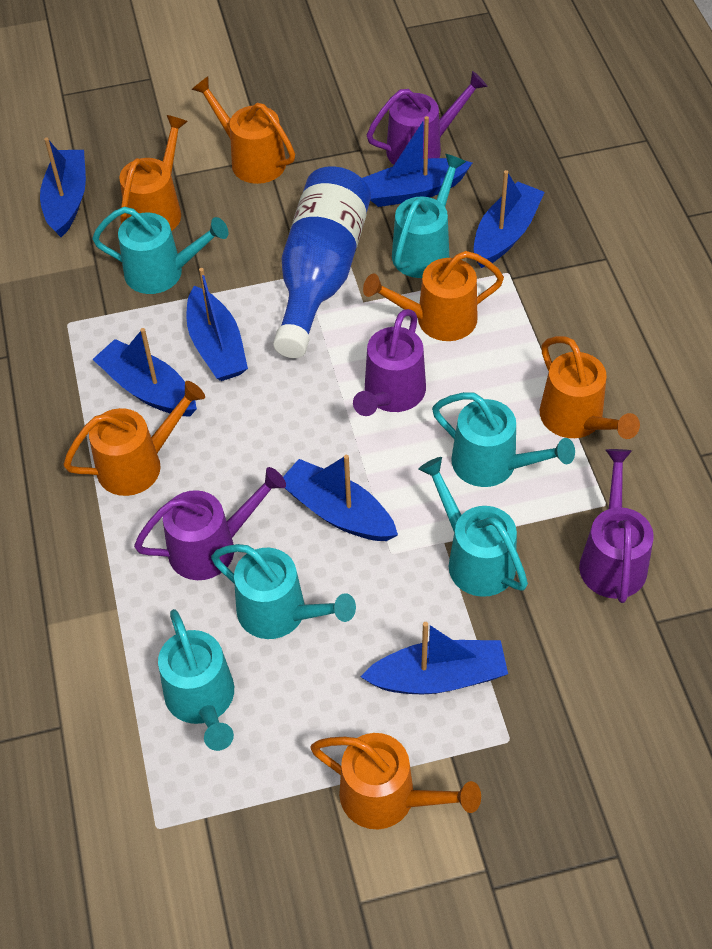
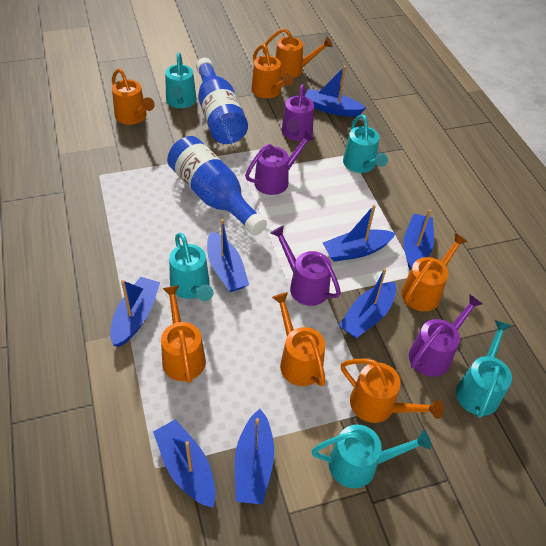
blue boat: [40,138,86,237] [92,328,197,417] [186,268,248,381] [283,455,398,541] [361,622,508,694] [362,116,472,207] [474,170,545,268] = 7 -> [110,277,160,347] [153,419,216,508] [207,219,249,292] [235,409,274,505] [305,66,366,117] [323,205,396,262] [339,268,396,338] [404,210,434,270] = 8
blue bottle: [273,166,371,358] = 1 -> [167,136,267,236] [196,57,248,144] = 2
orange watering can: [63,381,205,496] [119,115,188,231] [191,76,295,184] [310,733,481,829] [363,251,504,341] [540,336,640,439] = 6 -> [112,68,155,125] [161,285,206,383] [251,44,293,98] [263,28,332,78] [272,292,326,386] [341,359,443,423] [401,233,468,311] = 7
turquoise watering can: [92,207,229,294] [158,609,234,751] [211,544,356,639] [392,154,466,278] [418,457,528,597] [432,392,575,487] = 6 -> [165,52,197,108] [169,233,213,301] [312,424,431,488] [343,114,388,173] [456,320,512,418] = 5

